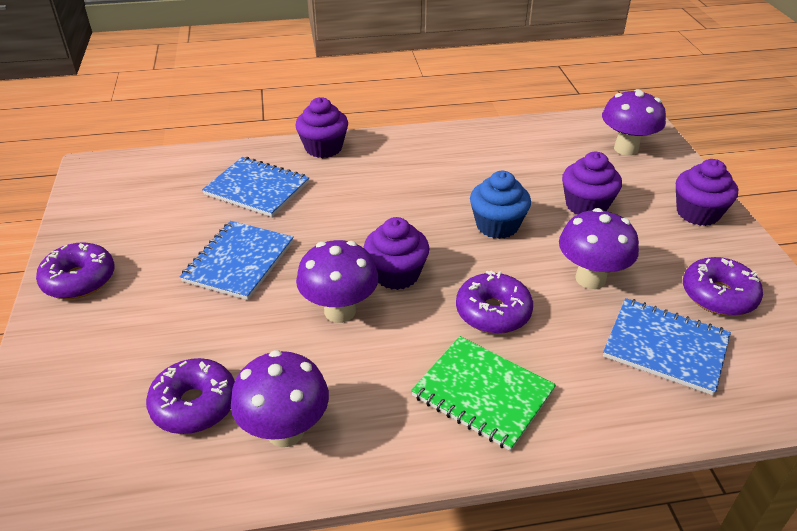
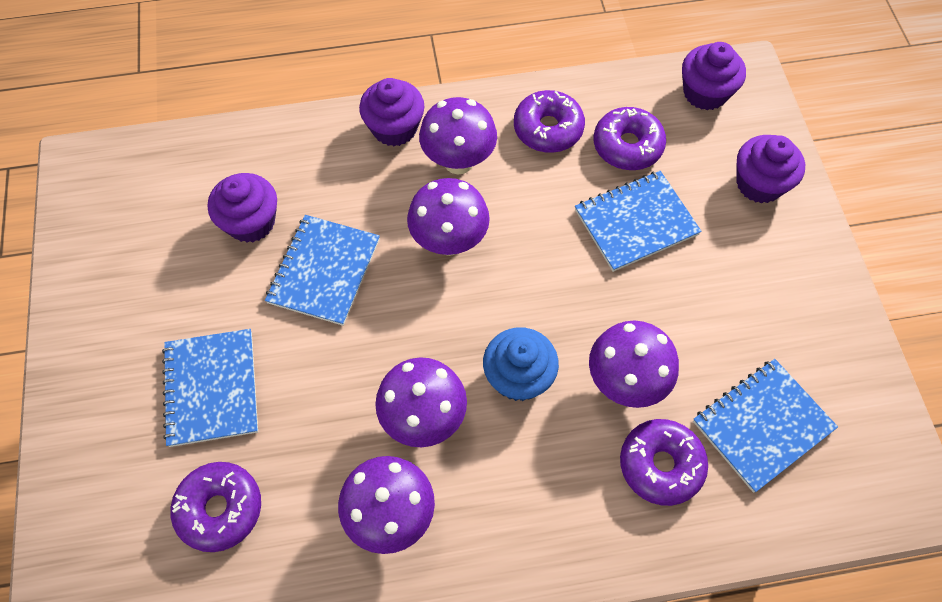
blue notebook: [180,221,294,300] [202,157,310,217] [603,298,731,395] = 3 -> [162,329,258,447] [265,215,380,326] [575,171,702,272] [693,359,838,493] = 4
green notebook: [411,336,556,451] = 1 -> none = 0
purple mushroom: [231,350,329,447] [296,240,379,323] [559,208,639,289] [602,89,666,156] = 4 -> [338,456,435,554] [375,357,467,447] [407,178,490,256] [419,97,497,175] [589,321,679,408] = 5

